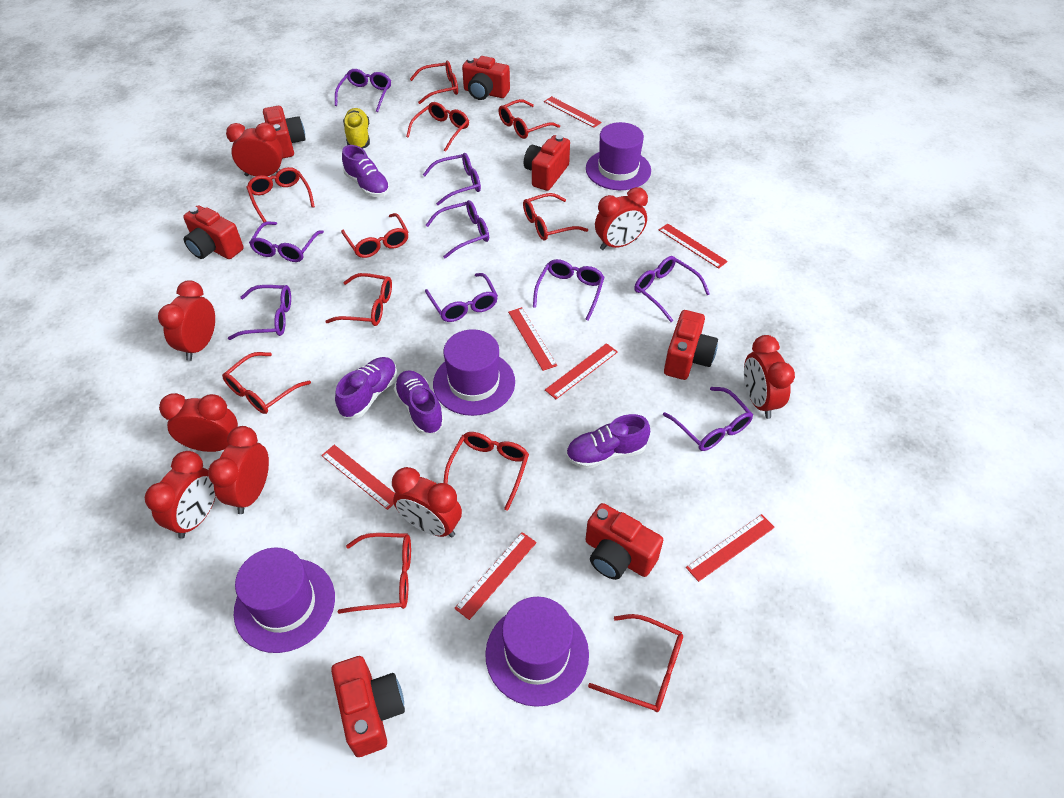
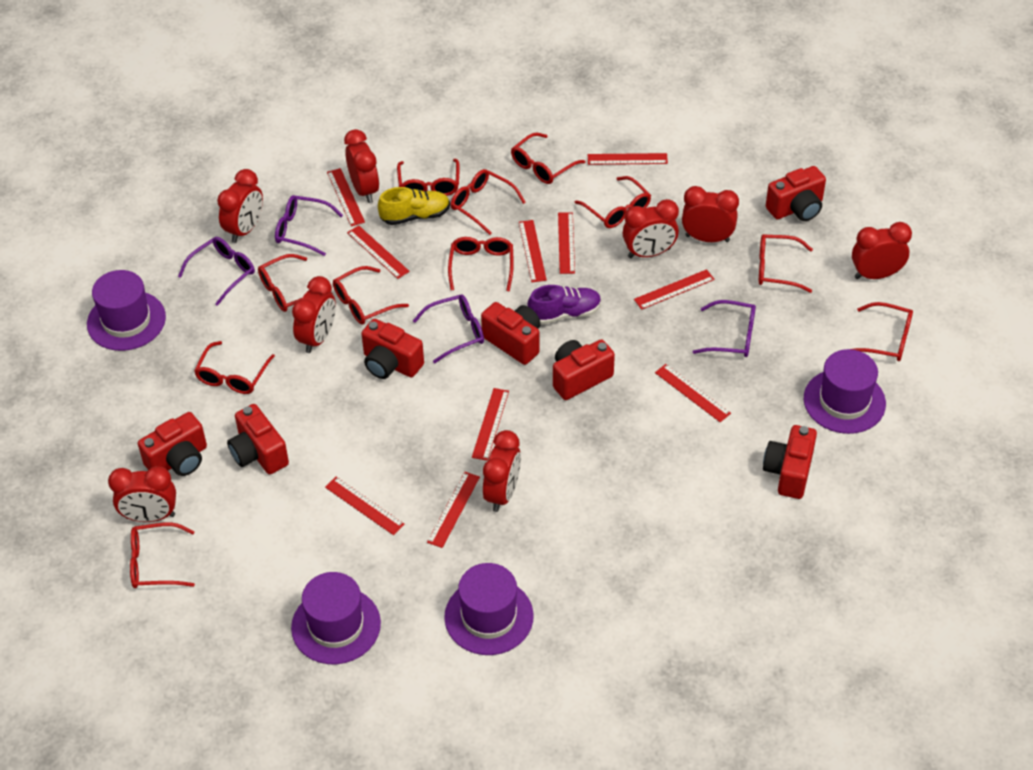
purple glasses: [228,285,291,340] [249,222,324,262] [335,69,391,112] [423,153,481,205] [425,273,498,322] [426,200,489,259] [533,259,605,321] [634,256,710,322] [663,387,753,451] = 9 -> [178,237,255,306] [275,195,343,256] [413,294,484,363] [693,300,756,357] = 4
purple shoe: [335,357,397,418] [342,145,390,197] [394,370,445,434] [566,414,650,469] = 4 -> [527,285,601,325] = 1
red ruler: [321,445,395,510] [454,532,537,620] [508,307,557,371] [544,96,602,128] [545,343,618,399] [659,223,728,269] [686,514,775,582] = 7 -> [325,477,405,535] [327,168,365,226] [347,225,410,279] [427,472,480,548] [472,388,509,461] [519,220,547,282] [558,212,575,274] [588,153,668,165] [634,269,715,310] [655,364,731,422] = 10

